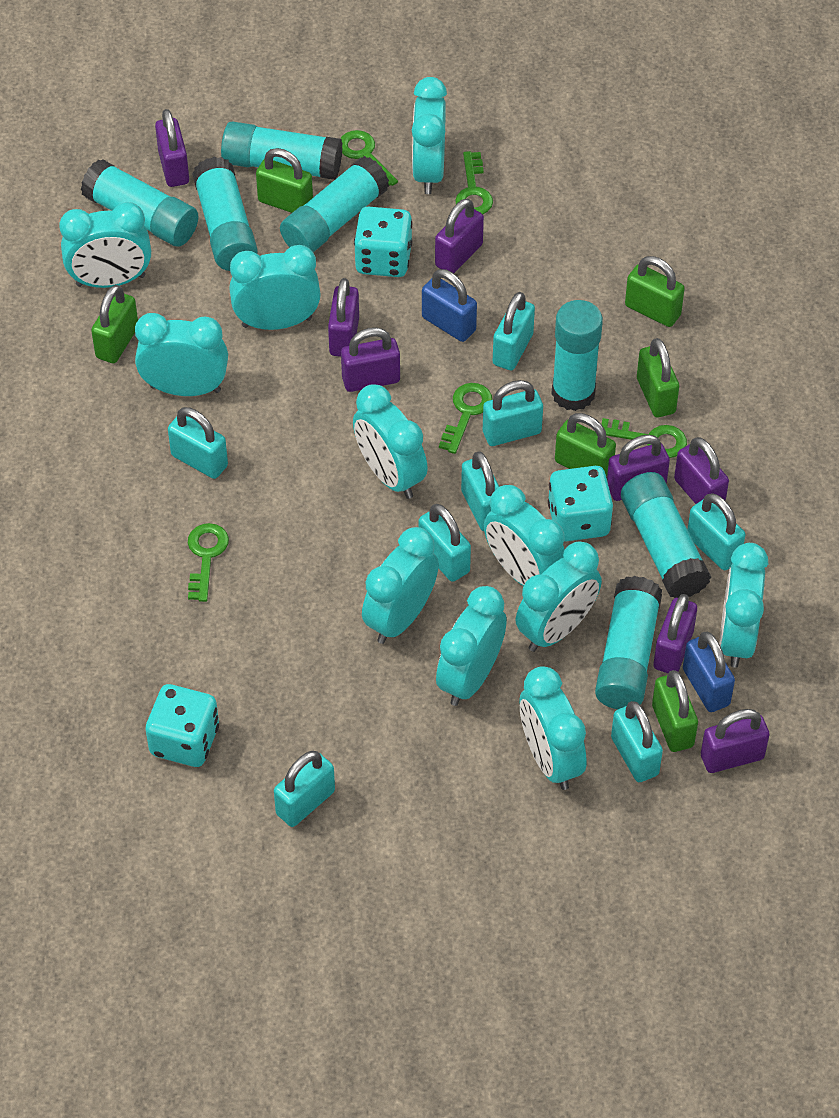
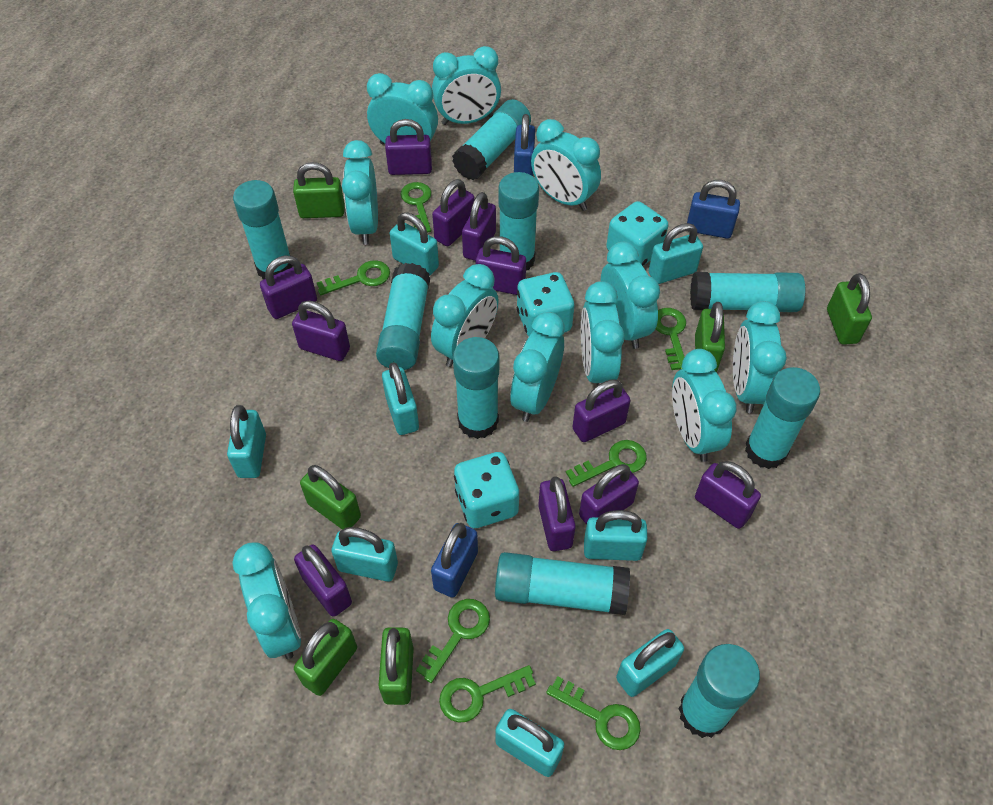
blue padlock: [422,269,477,342] [683,632,735,712] = 2 -> [431,523,478,597] [514,114,535,176] [687,180,740,239] = 3
green key: [188,523,229,602] [340,130,398,186] [439,383,492,454] [455,151,493,214] [601,418,687,458] = 5 -> [317,260,390,295] [400,182,432,233] [416,599,490,683] [439,665,536,723] [546,676,641,750] [566,440,647,487] [656,308,686,370] = 7
purple padlock: [155,109,189,187] [328,278,359,357] [341,327,400,392] [435,198,484,273] [607,435,670,501] [653,594,697,673] [674,437,729,504] [701,709,769,773] = 8 -> [260,255,317,319] [292,301,350,361] [294,544,352,617] [385,119,432,175] [432,179,475,246] [462,192,496,261] [476,236,526,295] [538,476,576,551] [572,380,631,442] [579,464,639,525] [695,461,761,529] = 11
turquoise glue stick: [81,159,199,246] [192,157,258,271] [221,121,343,180] [280,156,389,252] [551,300,603,411] [595,576,662,709] [621,472,711,598] = 7 -> [233,180,293,280] [376,263,430,370] [452,99,531,180] [453,337,499,439] [495,552,630,615] [498,172,539,271] [678,644,760,738] [690,272,806,312] [745,367,820,469] = 9

